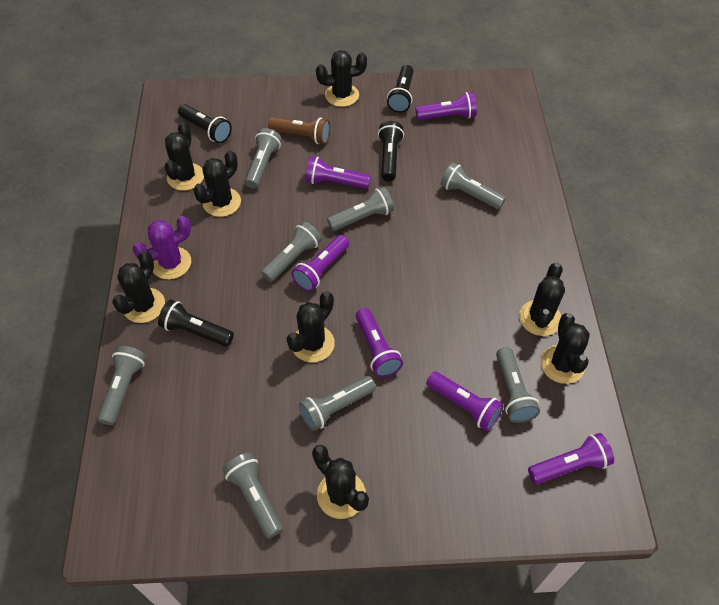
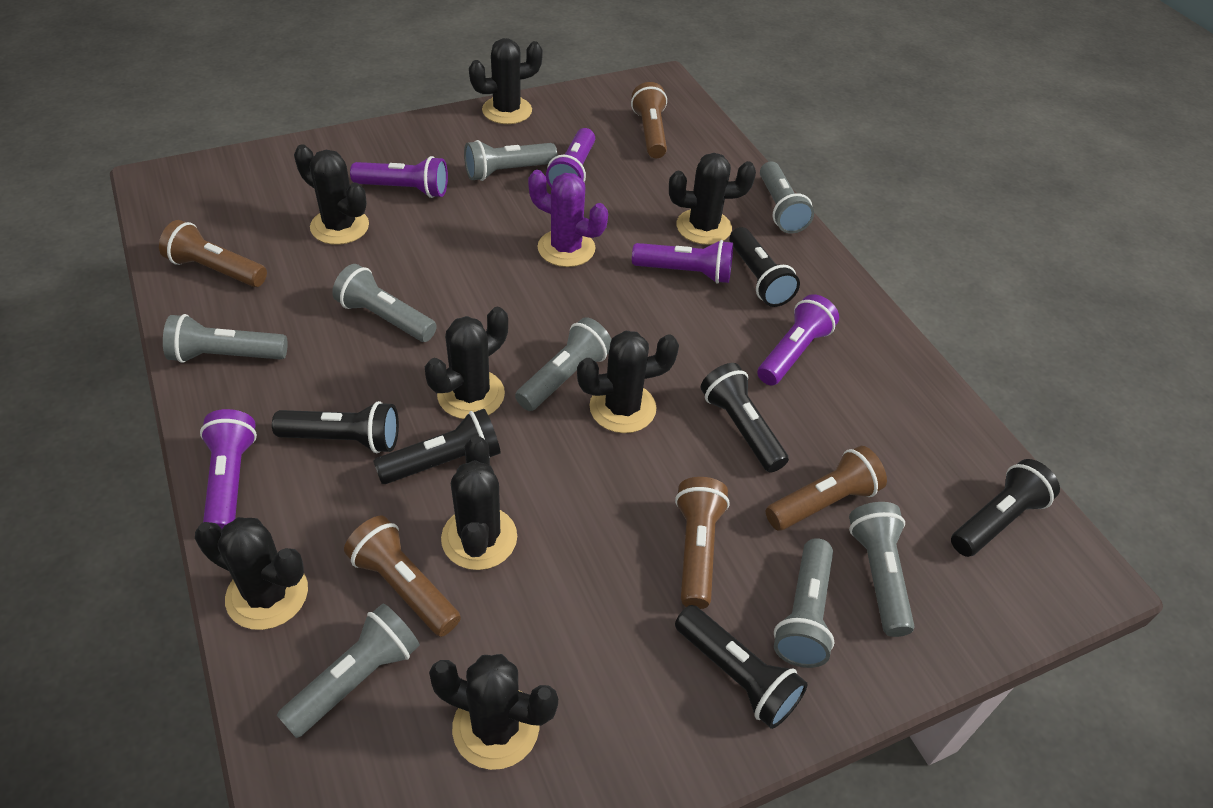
black flashlight: [158,300,234,347] [178,104,232,143] [378,121,404,181] [387,65,414,113] = 4 -> [272,401,399,453] [373,409,501,484] [675,605,808,729] [700,363,789,472] [730,227,800,307] [951,459,1060,557] = 6
brown flashlight: [268,117,330,144] = 1 -> [159,220,267,287] [344,515,461,637] [631,82,667,158] [675,477,730,609] [766,446,887,531] = 5
purple flashlight: [291,235,349,292] [305,156,371,189] [356,308,403,378] [415,92,477,120] [426,371,504,431] [528,433,614,484] = 6 -> [200,409,257,529] [350,156,448,198] [546,128,595,188] [632,240,733,284] [757,294,839,386] = 5

